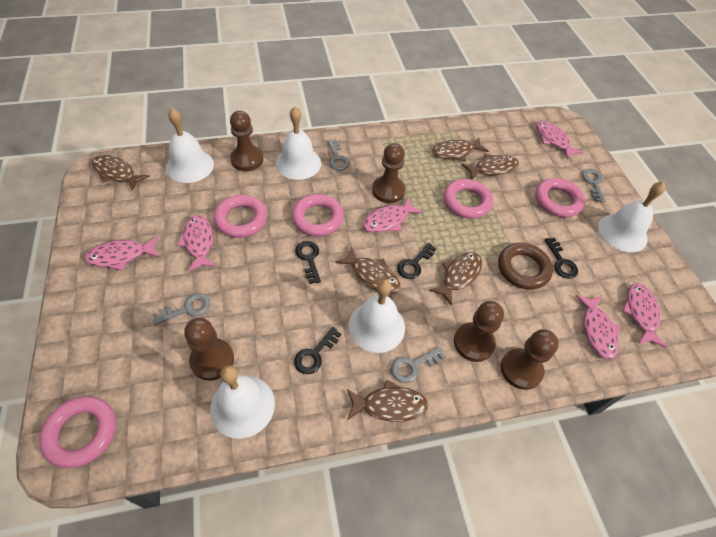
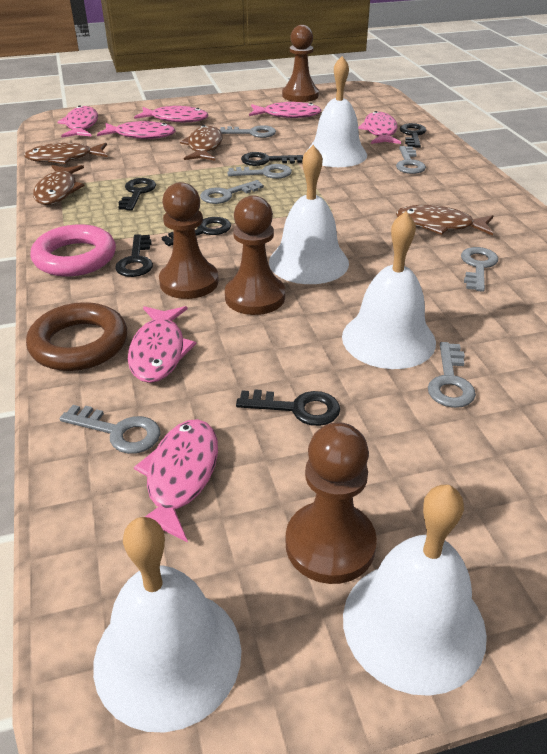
black key: [294,327,341,374] [295,241,321,284] [397,243,436,279] [545,238,578,279] = 4 -> [115,234,153,277] [118,178,156,211] [162,217,231,246] [236,389,340,426] [241,152,303,166] [400,123,426,148] = 6
brown fish: [92,155,149,191] [335,247,400,294] [347,380,429,422] [429,252,482,306] [432,138,488,161] [462,154,519,180] = 6 -> [24,143,108,164] [33,165,85,205] [180,125,223,161] [396,205,493,236] = 4
brown pawn: [184,318,234,381] [230,111,263,171] [372,143,405,203] [454,301,504,362] [501,329,559,390] = 5 -> [159,182,218,299] [225,195,285,315] [282,25,319,102] [286,422,377,584] = 4
grey key: [153,293,210,325] [328,139,350,171] [391,347,445,383] [582,169,605,202] = 4 -> [60,405,160,454] [200,180,264,204] [219,125,276,138] [227,164,292,179] [396,146,426,174] [428,342,476,408] [461,247,498,292] = 7
pink fish: [84,236,159,271] [177,215,216,272] [363,197,423,233] [536,121,583,159] [575,295,621,360] [622,283,667,348] = 6 -> [57,105,98,138] [97,121,175,139] [128,306,196,383] [134,106,208,122] [134,419,218,543] [249,102,322,118] [358,111,401,144] = 7
pink ring: [39,396,116,468] [214,195,267,238] [292,194,344,237] [444,179,493,219] [535,178,585,217] = 5 -> [30,224,116,277] = 1

